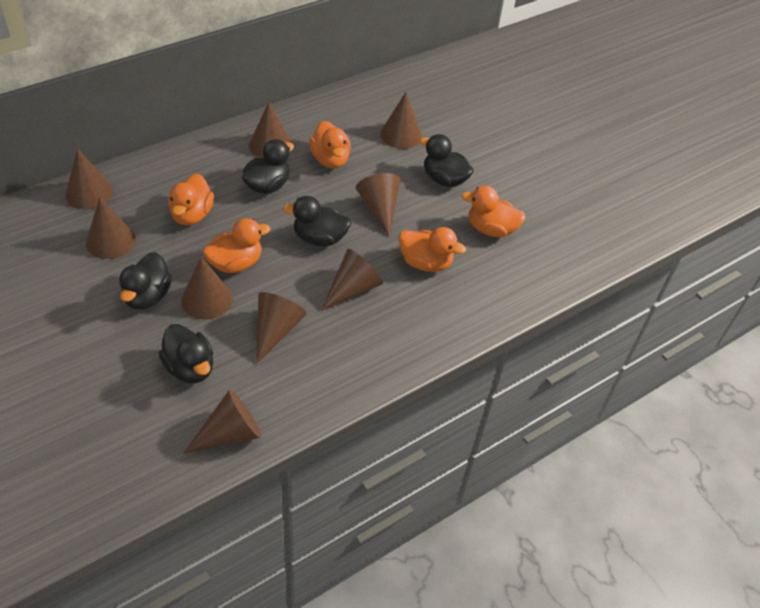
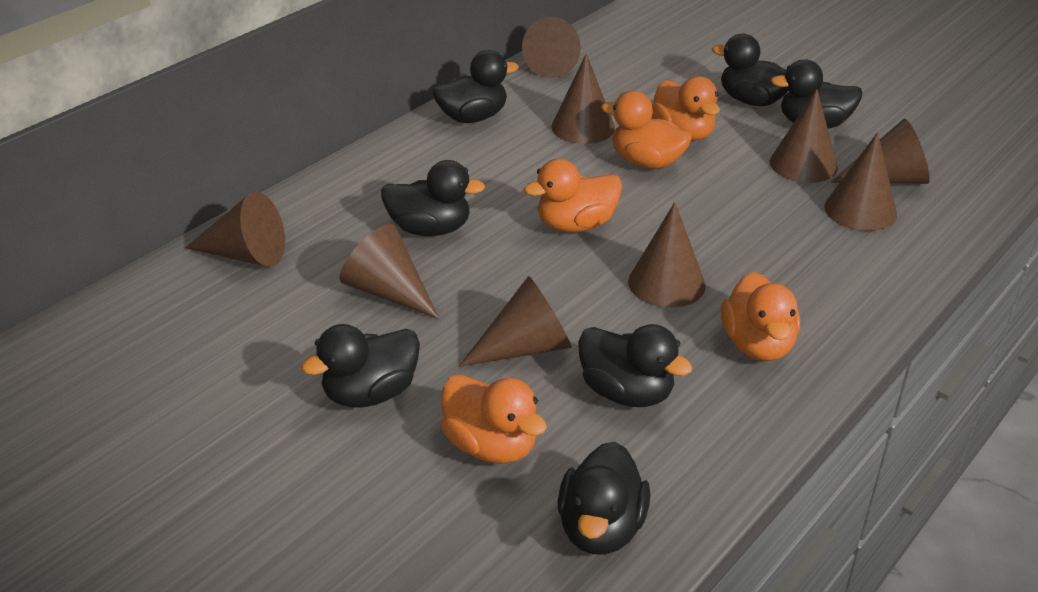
black duck: [119,252,172,310] [158,324,213,383] [242,139,294,194] [283,196,351,246] [420,134,474,187] = 5 -> [301,324,420,408] [381,160,485,236] [432,50,519,123] [557,442,650,555] [578,324,693,407] [712,34,788,106] [771,59,862,129] = 7

